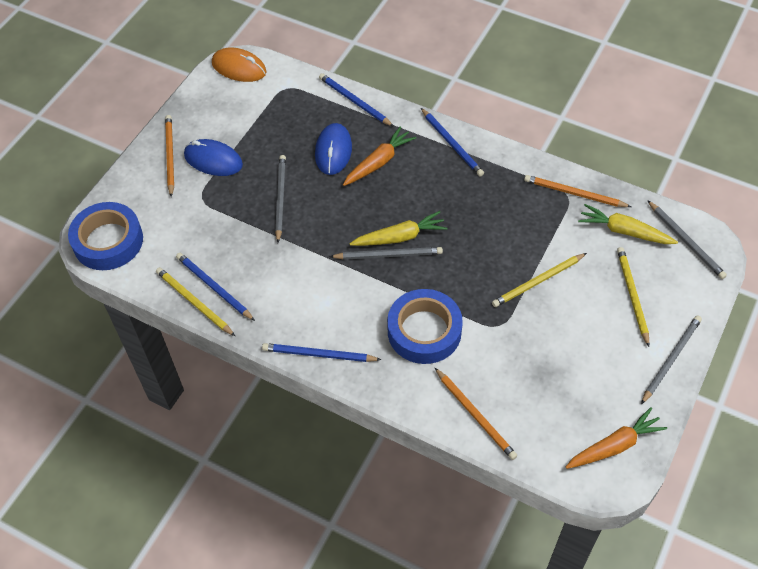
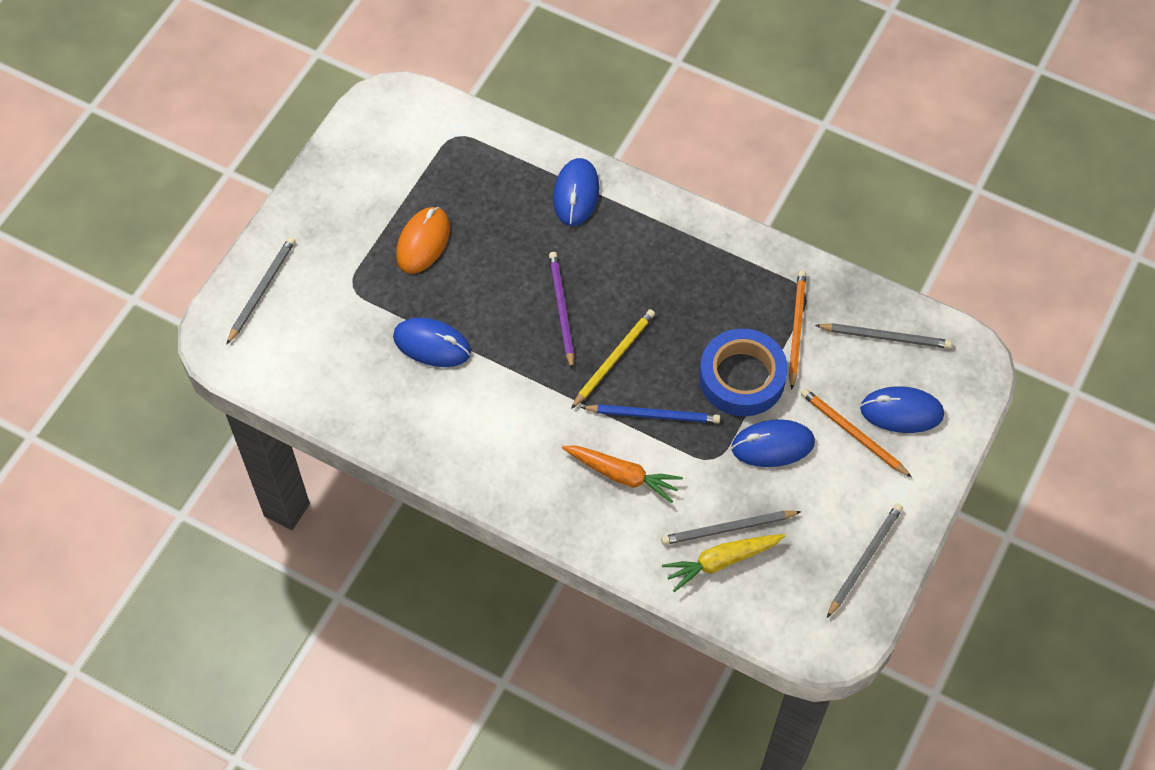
blue mouse: [184,139,243,176] [315,123,352,175] = 2 -> [393,318,471,367] [553,158,600,226] [731,419,815,467] [860,386,944,433] = 4
blue pencil: [176,253,255,321] [262,343,381,362] [319,73,394,127] [421,108,484,177] = 4 -> [581,404,720,423] = 1
blue tape: [68,202,143,270] [387,289,463,364] = 2 -> [699,329,788,416] = 1
orange carrot: [343,126,416,186] [566,407,667,469] = 2 -> [562,446,683,503] = 1
orange pencil: [165,115,174,197] [435,368,517,460] [524,175,631,207] = 3 -> [789,270,806,390] [801,388,912,478] = 2
purple pencil: none = 0 -> [549,252,574,370] = 1
yellow carrot: [349,211,448,246] [578,204,678,244] = 2 -> [662,534,785,592] = 1
yellow pencil: [156,267,235,336] [492,253,587,307] [617,247,649,347] = 3 -> [571,309,655,409] = 1

